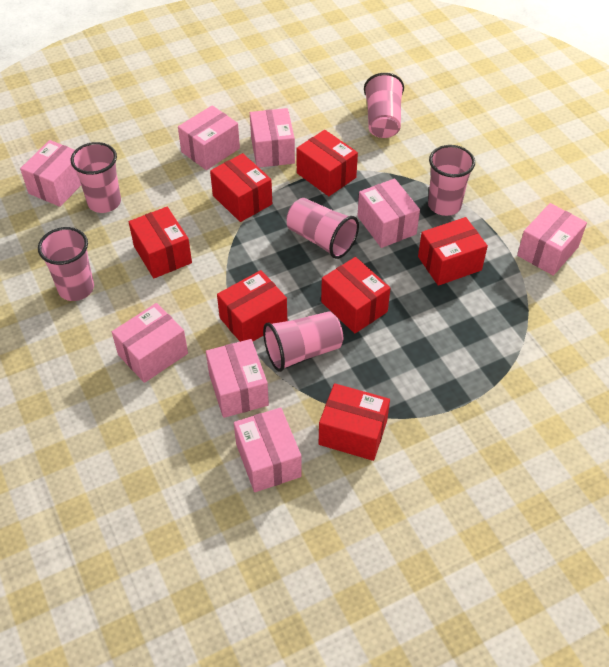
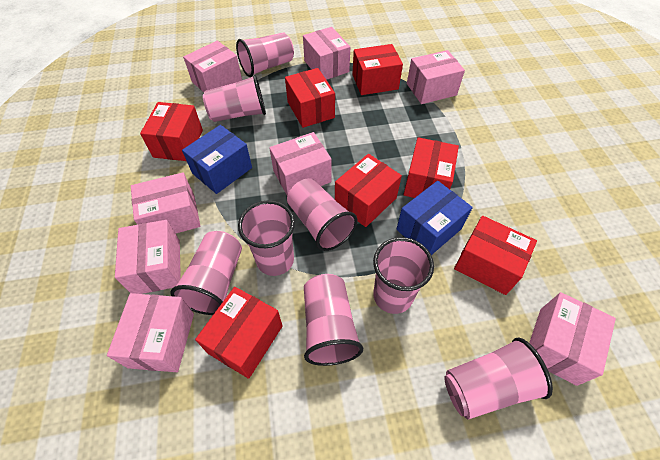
blue box: none = 0 -> [182,125,252,194] [396,181,473,255] = 2
pink cup: [38,227,94,301] [71,142,121,213] [263,311,343,372] [286,198,359,259] [364,73,404,138] [428,145,475,216] = 6 -> [170,231,242,315] [203,75,266,122] [236,33,294,77] [238,200,295,276] [287,178,357,251] [304,274,363,366] [373,237,434,314] [444,338,553,420] = 8

